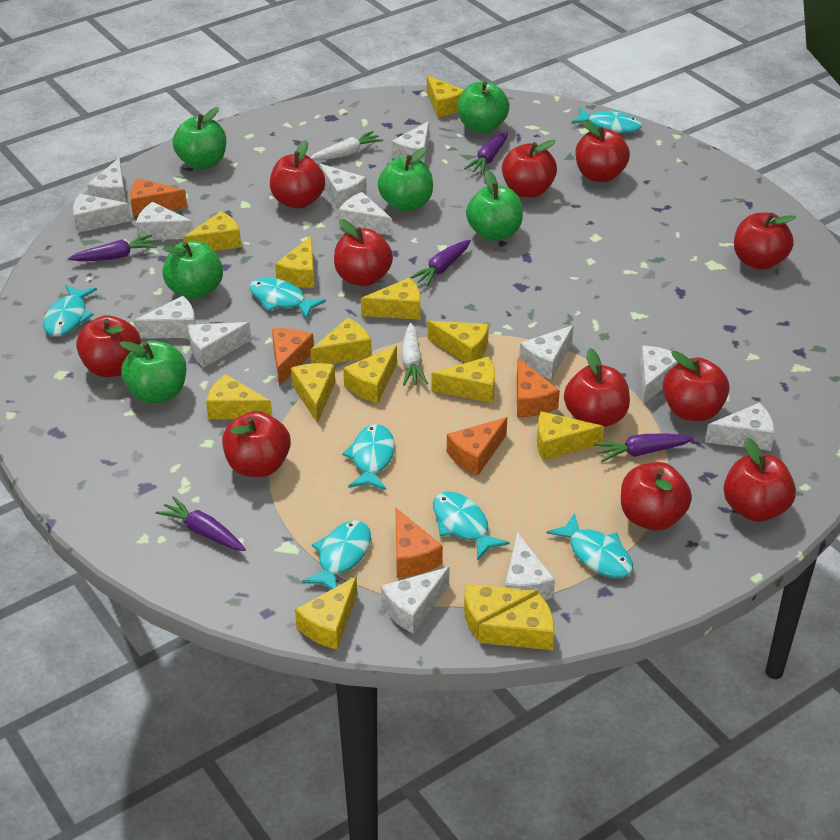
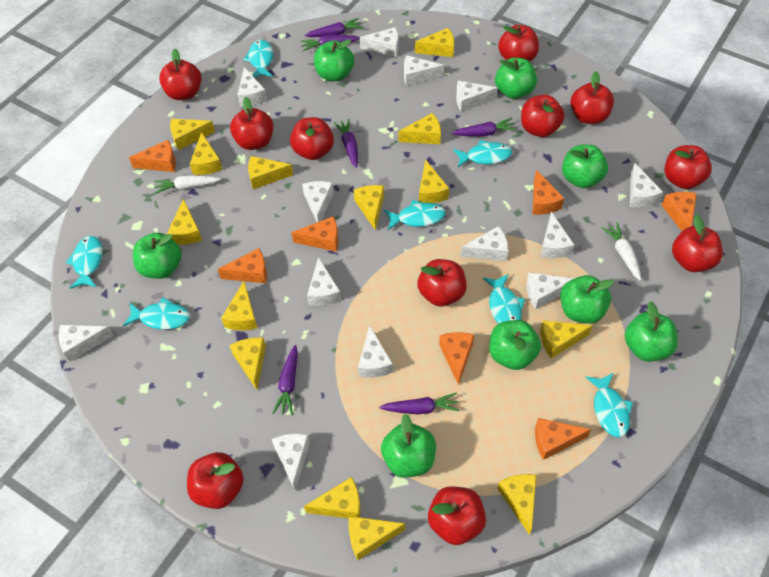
green apple: [120,340,187,404] [162,241,223,299] [172,107,226,170] [378,147,433,212] [458,81,510,133] [466,171,523,241] = 6 -> [133,233,182,279] [314,40,354,81] [381,414,436,478] [489,320,541,370] [495,58,537,99] [560,275,614,324] [562,145,608,188] [625,301,678,362] = 8
orange cheese: [130,178,187,217] [272,328,314,386] [396,508,443,577] [447,417,507,476] [517,358,560,417] = 5 -> [129,140,176,172] [218,248,267,283] [291,216,338,252] [439,332,474,385] [533,170,564,215] [535,418,591,460] [662,192,697,231] = 7
purple carrot: [68,234,157,261] [156,496,246,551] [409,240,471,287] [464,132,508,174] [594,434,694,462] = 5 -> [273,345,298,415] [301,35,360,51] [305,18,363,37] [333,119,358,168] [379,393,459,414] [452,118,516,136] = 6

